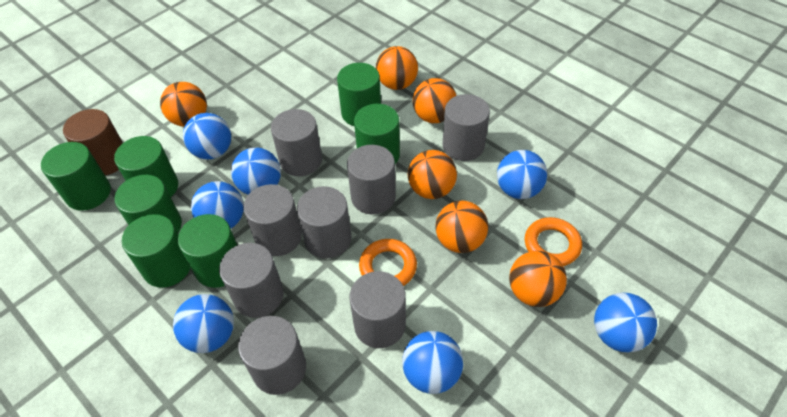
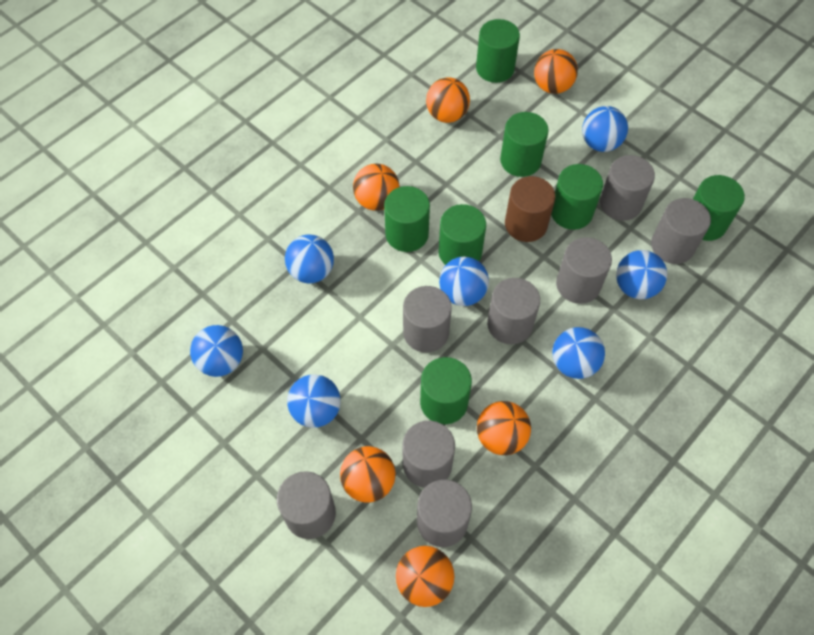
orange ring: [359,239,417,286] [525,217,582,266] = 2 -> none = 0

